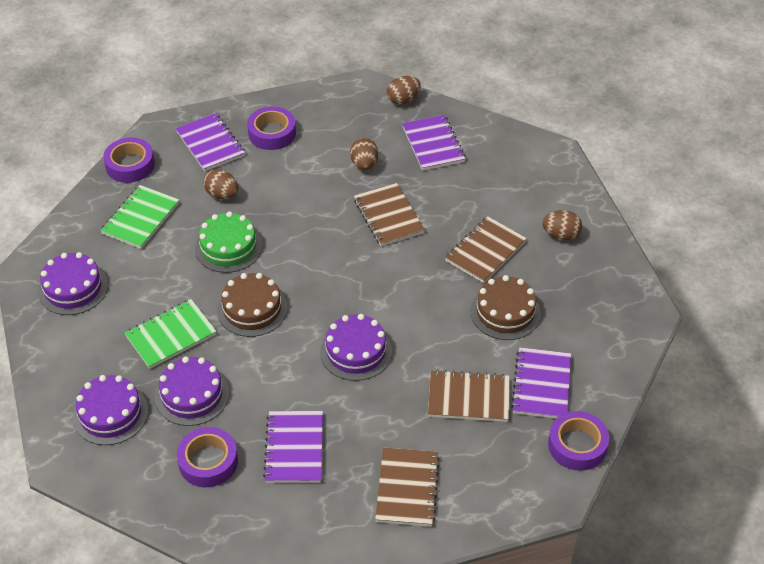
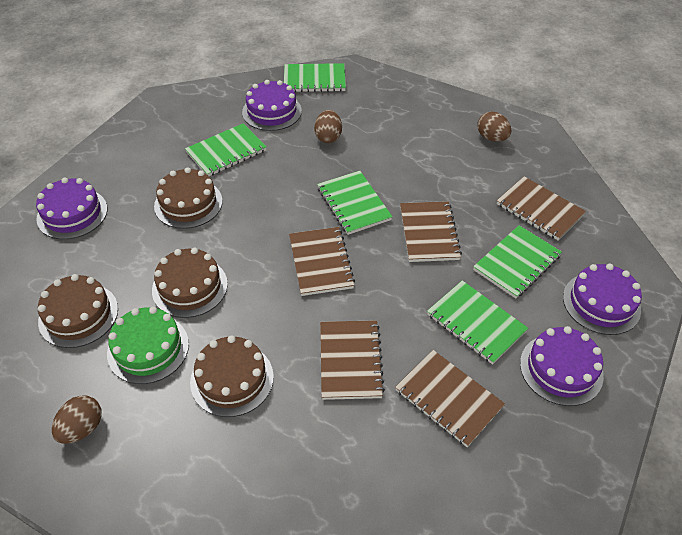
brown cake: [217,273,287,337] [470,275,541,340] = 2 -> [38,274,118,348] [152,248,228,318] [154,167,222,229] [190,335,274,417] = 4
brown egg: [204,169,238,199] [350,138,378,170] [387,76,421,105] [542,210,582,240] = 4 -> [52,396,102,444] [314,110,342,143] [477,112,511,142] = 3
brown notebook: [354,183,425,246] [375,448,440,527] [428,370,510,422] [445,217,527,283] = 4 -> [289,227,355,296] [320,320,385,400] [395,350,505,447] [400,201,462,262] [497,176,586,240] = 5
green notebook: [100,185,179,249] [125,299,217,369] = 2 -> [185,123,267,176] [284,63,346,92] [317,171,393,235] [427,280,528,365] [473,225,562,298] = 5
purple notebook: [176,113,245,171] [263,411,323,483] [402,115,466,171] [511,347,571,418] = 4 -> none = 0
purple tape: [103,138,155,183] [177,427,238,487] [247,106,296,150] [548,411,609,471] = 4 -> none = 0

